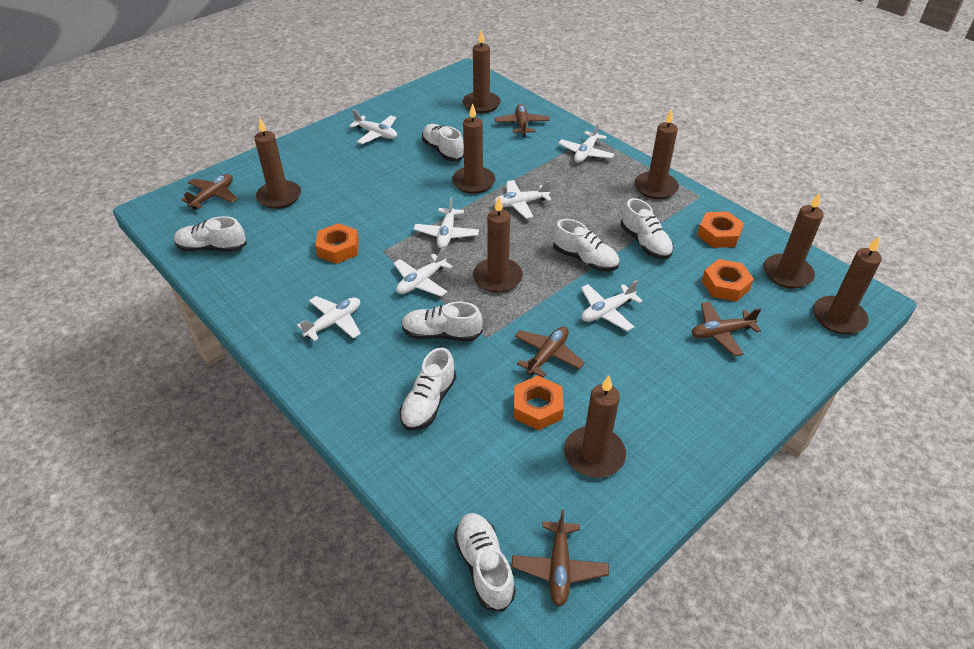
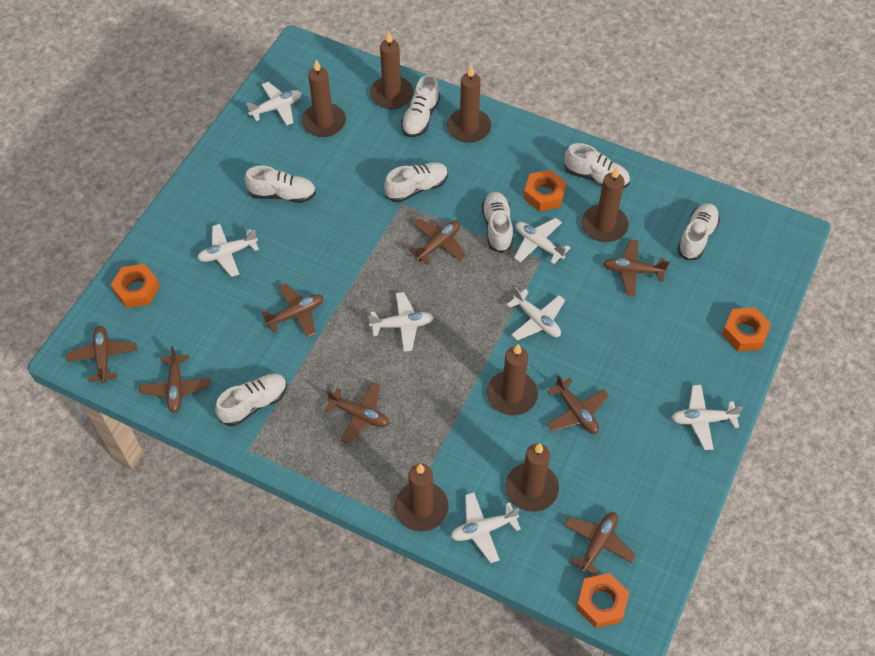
brown candle: [254,118,301,209] [452,103,495,194] [463,30,501,113] [473,197,523,293] [564,376,626,478] [635,109,679,199] [763,192,824,289] [813,236,882,334] = 8 -> [302,60,346,137] [370,31,414,109] [395,463,449,532] [447,65,491,143] [487,344,538,415] [506,443,559,512] [582,167,629,242] = 7
brown plane: [181,174,238,210] [495,104,550,137] [512,509,609,607] [515,327,585,378] [691,302,761,357] = 5 -> [66,326,137,383] [139,346,210,413] [262,283,323,337] [324,382,389,444] [409,219,466,265] [547,375,609,434] [564,512,636,576] [603,240,669,296] = 8

